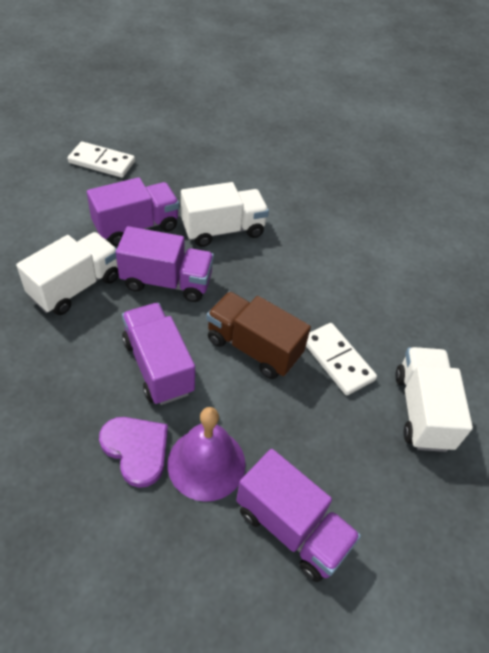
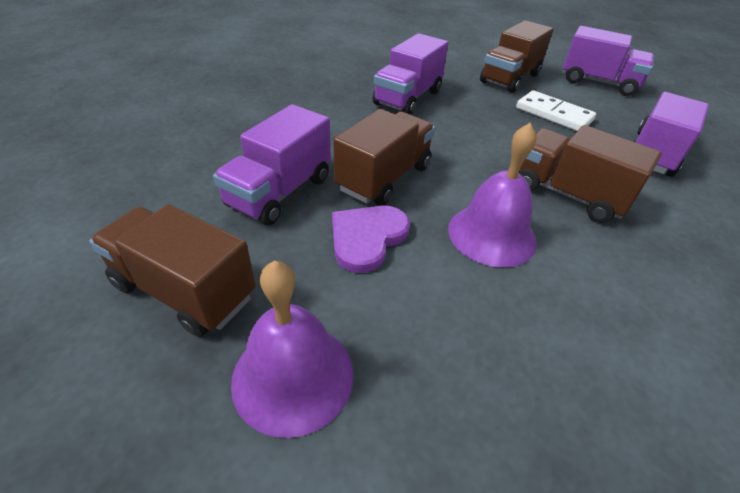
brown truck: [207,291,311,379] = 1 -> [89,204,256,337] [333,109,435,206] [480,20,553,93] [519,125,662,223] = 4
purple bell: [167,407,246,502] = 1 -> [231,261,354,438] [448,123,537,267] = 2
white domino: [68,141,135,178] [306,323,377,395] = 2 -> [516,90,596,131] = 1
white truck: [16,232,119,315] [181,182,269,247] [395,347,473,452] = 3 -> none = 0

